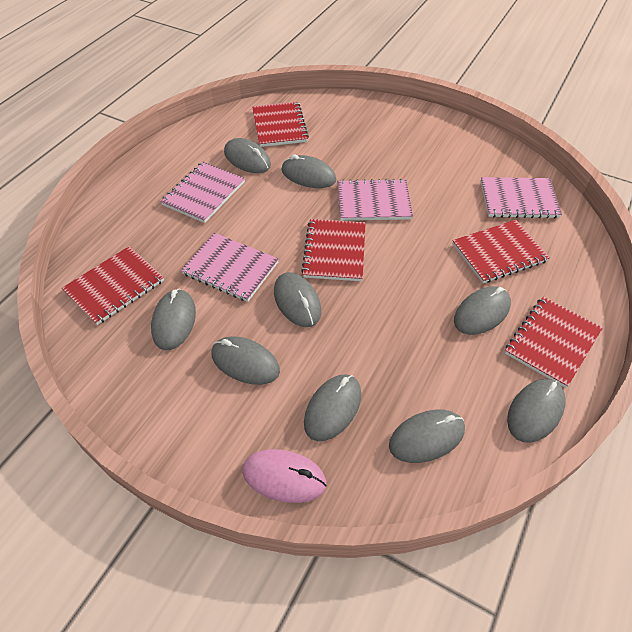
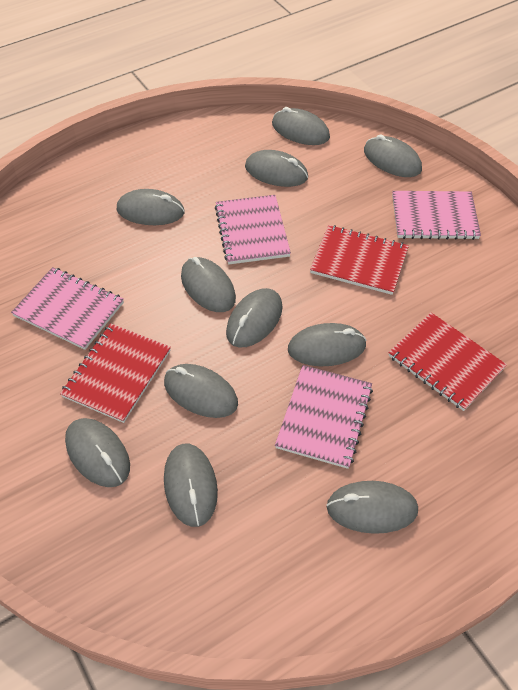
grey mouse: [151,289,196,351] [211,336,280,385] [224,138,271,173] [274,272,321,327] [282,154,336,188] [304,374,361,441] [389,410,465,463] [454,286,511,335] [507,379,566,443] = 9 -> [65,418,130,487] [117,189,185,225] [164,364,238,418] [164,444,218,527] [181,257,236,312] [226,288,283,348] [245,150,308,187] [272,107,330,145] [288,323,367,366] [326,481,418,534] [364,134,422,177] = 11
pink mouse: [242,449,327,503] = 1 -> none = 0
red notebook: [62,246,164,325] [252,101,309,147] [301,219,366,281] [453,220,550,283] [505,297,603,388] = 5 -> [60,323,171,423] [310,225,409,295] [388,313,507,411] = 3

